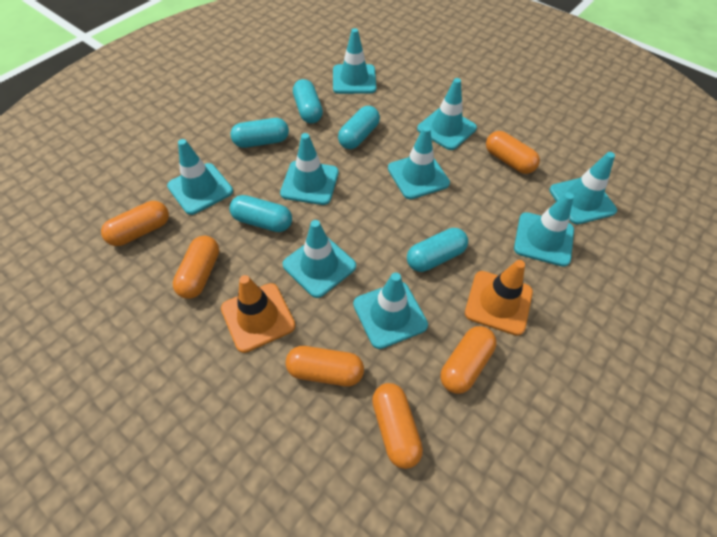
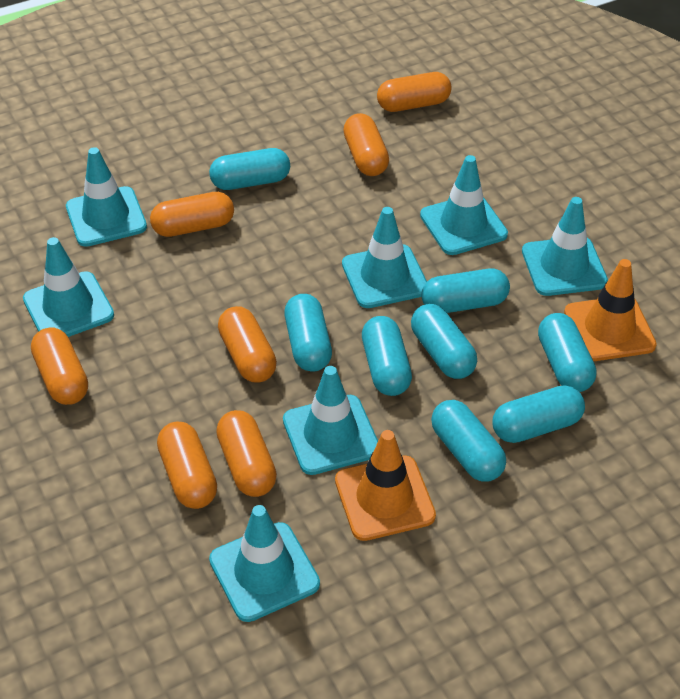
orange capsule: [101,201,169,246] [173,236,219,299] [285,346,364,386] [372,383,423,469] [440,326,496,394] [486,131,540,174] = 6 -> [31,328,88,405] [150,192,234,237] [157,422,217,509] [216,410,277,497] [218,306,277,382] [343,113,389,176] [377,72,452,112] = 7
turquoise capsule: [230,118,289,148] [230,195,292,232] [293,79,323,124] [338,106,380,149] [407,228,468,272] = 5 -> [209,148,290,190] [284,294,332,372] [362,316,412,396] [411,304,477,379] [421,269,510,313] [431,400,506,482] [493,386,585,443] [538,313,597,392] = 8
turquoise traffic cone: [167,139,233,215] [280,133,339,205] [282,220,356,298] [333,28,376,94] [353,273,428,349] [388,126,450,199] [417,78,477,150] [514,192,574,267] [549,152,617,224] = 9 -> [23,237,114,337] [66,147,147,247] [209,505,320,622] [283,366,378,475] [342,207,427,308] [420,155,508,255] [522,197,608,296] = 7

